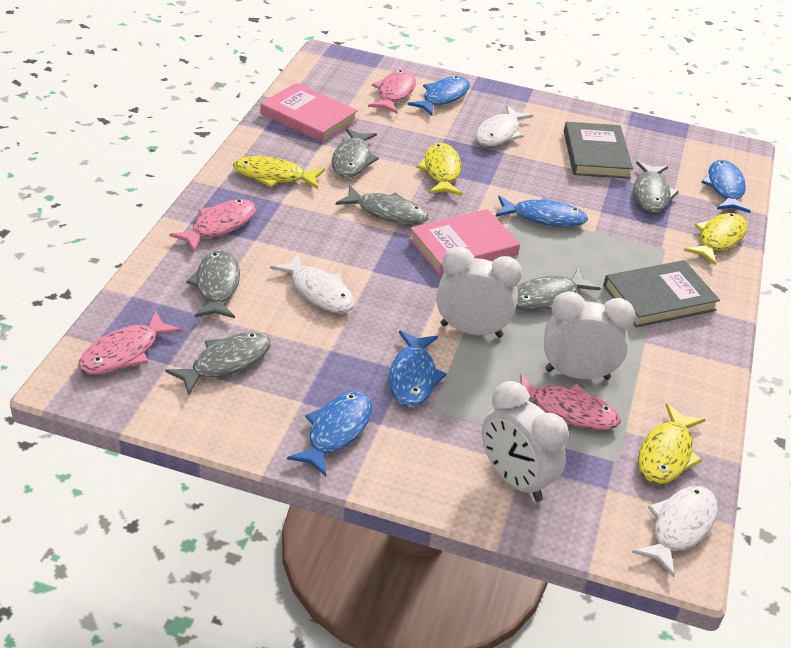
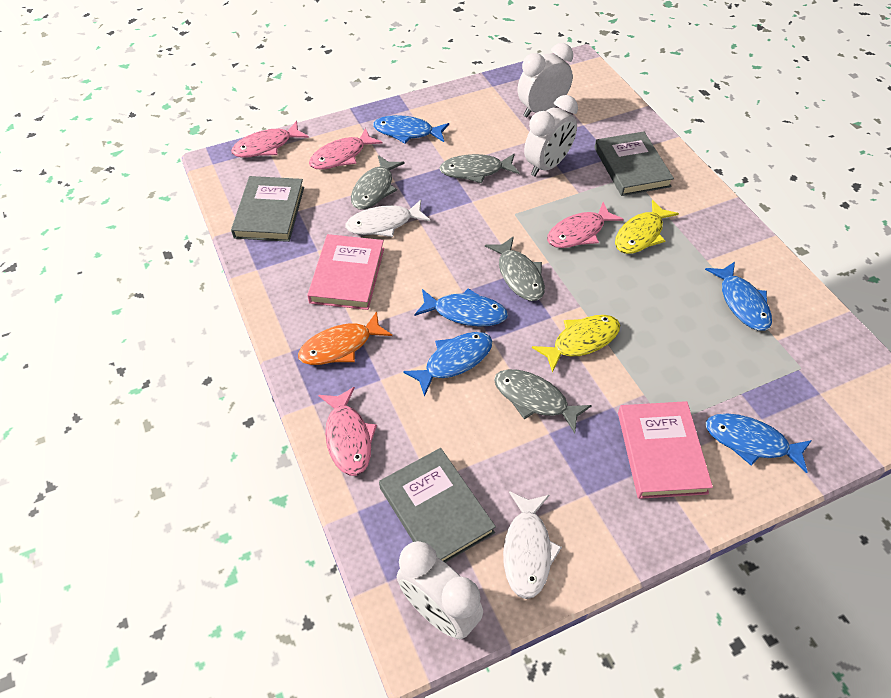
grey book: [564,122,633,179] [603,260,720,327] = 2 -> [231,176,304,242] [379,448,496,563] [594,131,674,196] = 3
grey fish: [165,332,271,395] [186,250,240,318] [332,128,379,177] [336,185,429,224] [516,268,601,311] [634,161,679,212] = 6 -> [351,155,404,210] [439,154,520,183] [485,236,545,301] [494,369,592,433] = 4
orange fish: none = 0 -> [298,311,392,365] = 1
white fish: [270,253,354,313] [475,105,533,146] [632,486,718,577] = 3 -> [345,200,430,237] [503,491,562,599] = 2
yellow fish: [233,156,325,189] [416,143,462,196] [638,403,706,484] [684,213,747,265] = 4 -> [532,315,620,372] [615,200,679,254] = 2

